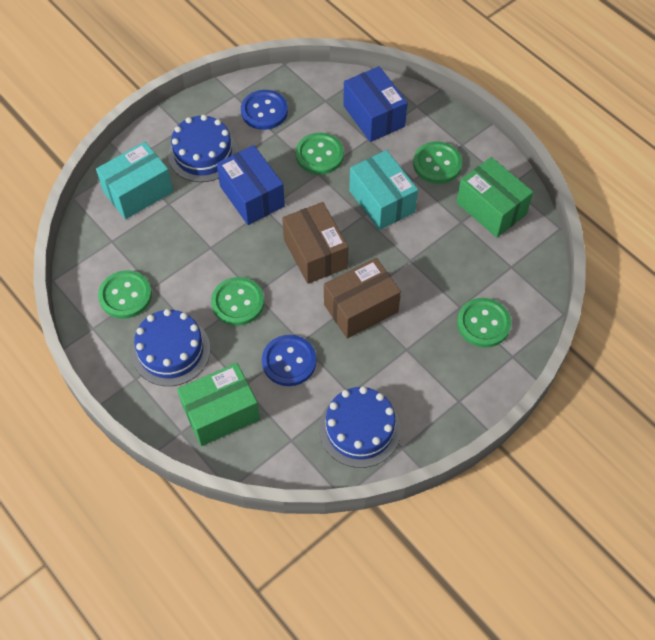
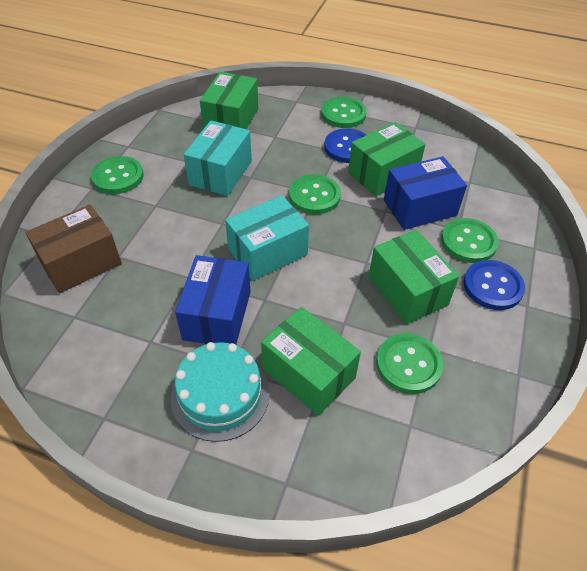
blue cake: [132,309,210,386] [168,115,238,182] [319,387,401,468] = 3 -> none = 0
brown box: [282,202,348,284] [324,258,401,339] = 2 -> [25,205,122,293] = 1
green box: [177,363,260,446] [456,157,533,238] = 2 -> [200,72,258,129] [261,307,361,416] [348,122,426,196] [369,230,459,324] = 4
turquoise cake: none = 0 -> [171,342,269,442] = 1

